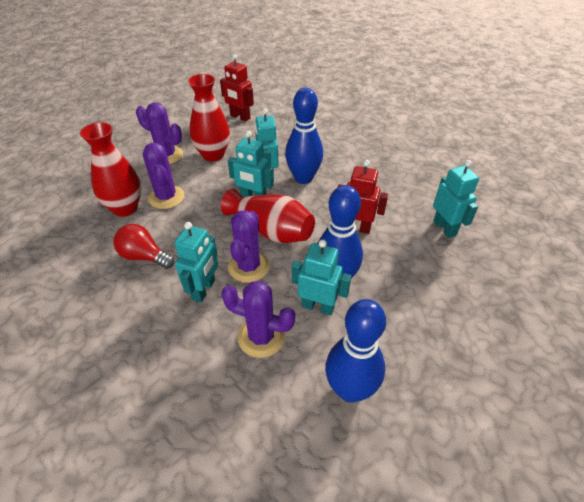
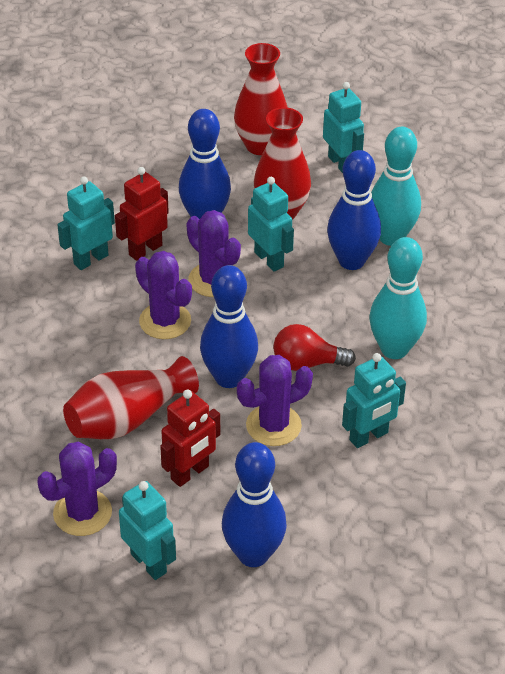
blue bowling pin: [285,88,323,184] [317,185,363,279] [325,299,386,403] = 3 -> [179,109,231,219] [200,265,258,388] [222,442,287,567] [327,150,381,270] = 4
turquoise bowling pin: none = 0 -> [370,237,427,359] [371,127,421,246] = 2

